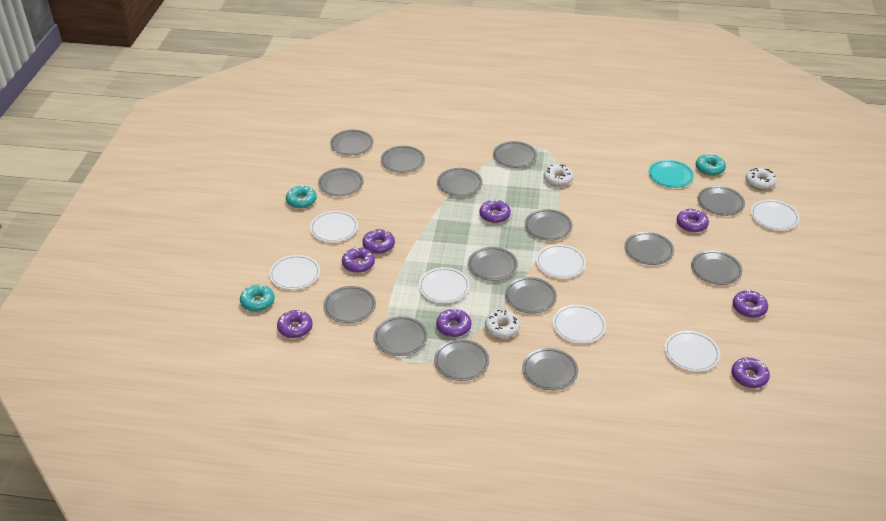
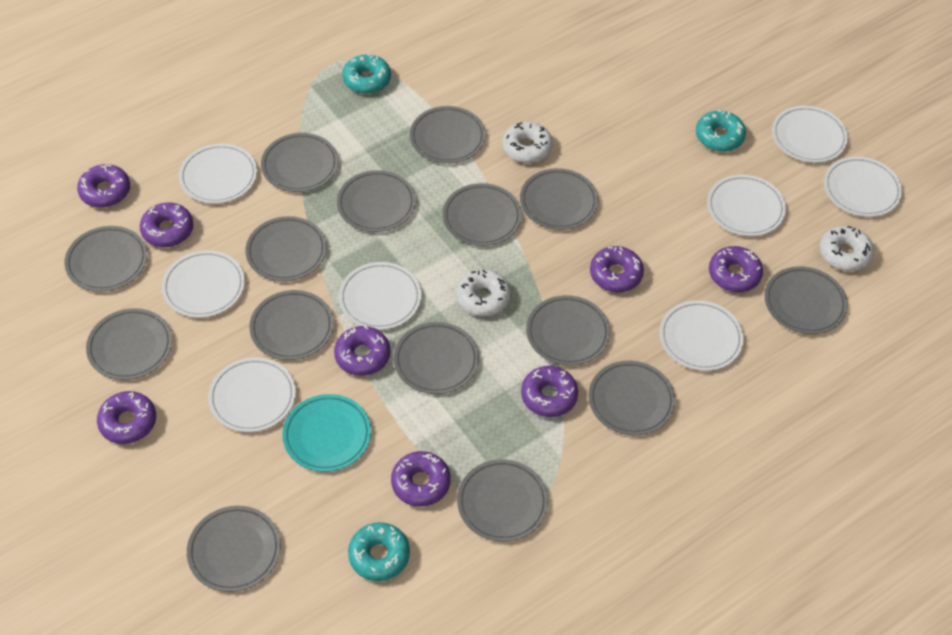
white plate: [269,255,320,290] [310,211,358,242] [419,267,470,303] [536,244,586,278] [553,305,606,343] [664,331,720,372] [751,200,800,230] = 7 -> [162,250,245,318] [179,144,257,204] [208,357,296,432] [339,262,421,330] [659,300,744,371] [707,175,786,236] [772,106,848,163] [824,156,902,217] = 8

